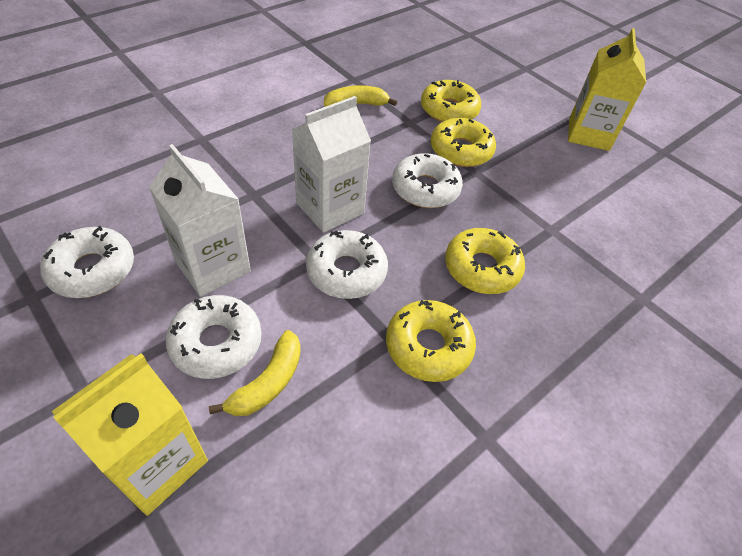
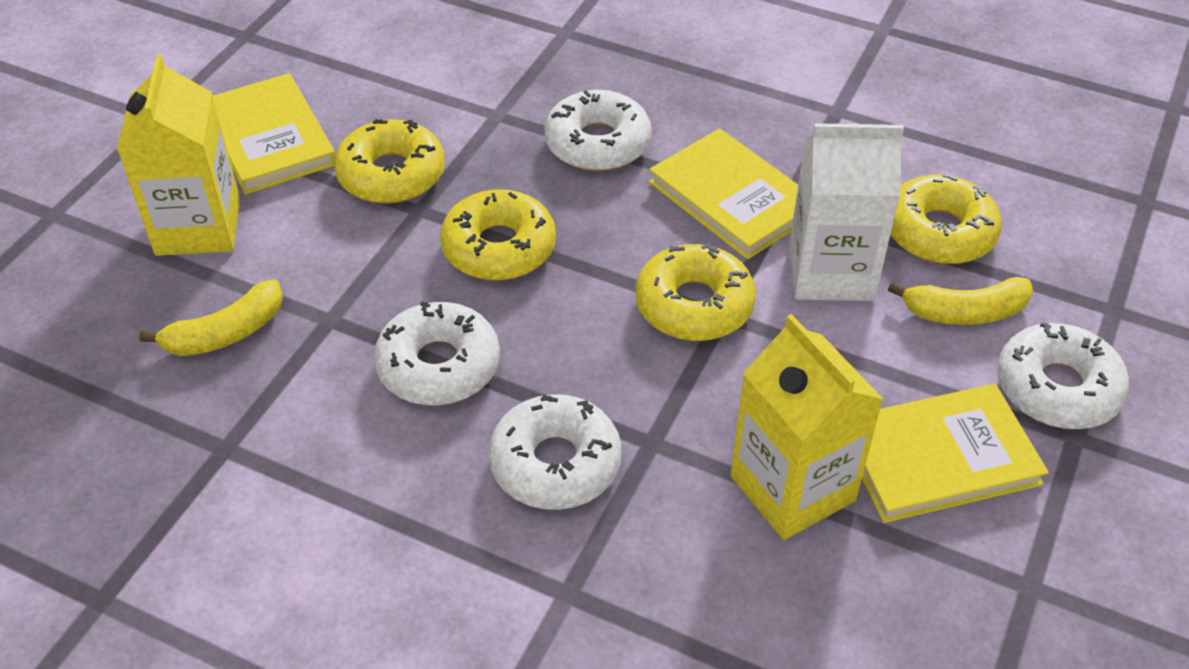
white carton: [149,144,251,297] [292,96,371,233] = 2 -> [789,123,904,301] = 1
yellow book: none = 0 -> [213,73,336,194] [649,128,798,260] [862,384,1049,523] = 3

